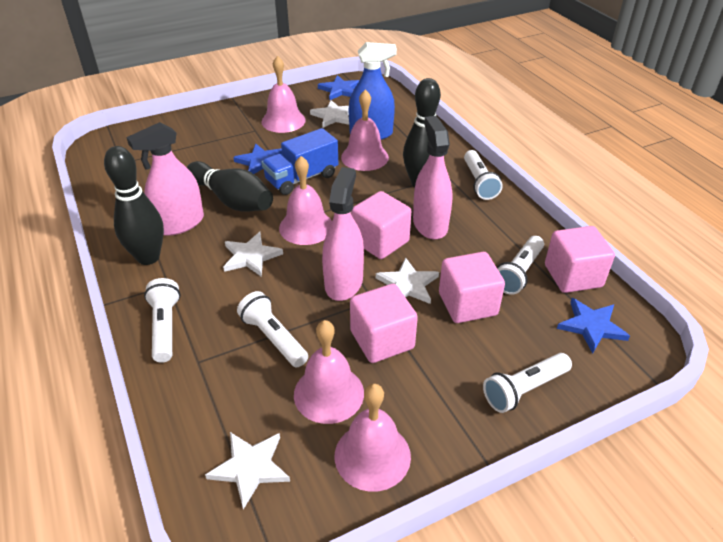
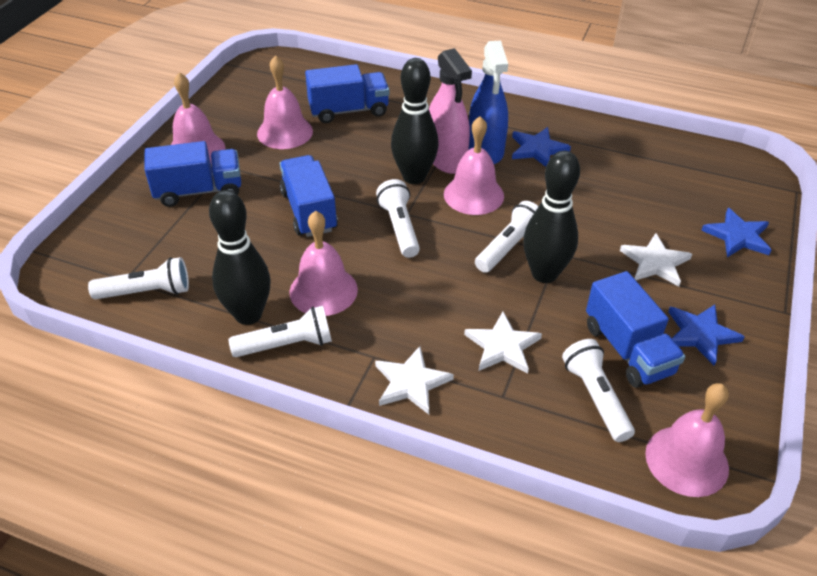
blue truck: [262,128,338,195] = 1 -> [144,141,241,207] [280,155,338,237] [305,64,389,123] [586,271,685,388] = 4
pink cube: [350,284,418,363] [351,191,411,259] [439,252,505,323] [545,226,615,293] = 4 -> none = 0
pink spray bottle: [126,122,204,236] [322,167,364,301] [413,116,453,239] = 3 -> [429,48,472,174] = 1
white star: [205,432,290,509] [223,232,283,276] [310,100,349,128] [376,258,439,304] = 4 -> [375,346,454,415] [464,312,542,374] [620,233,692,286] = 3

